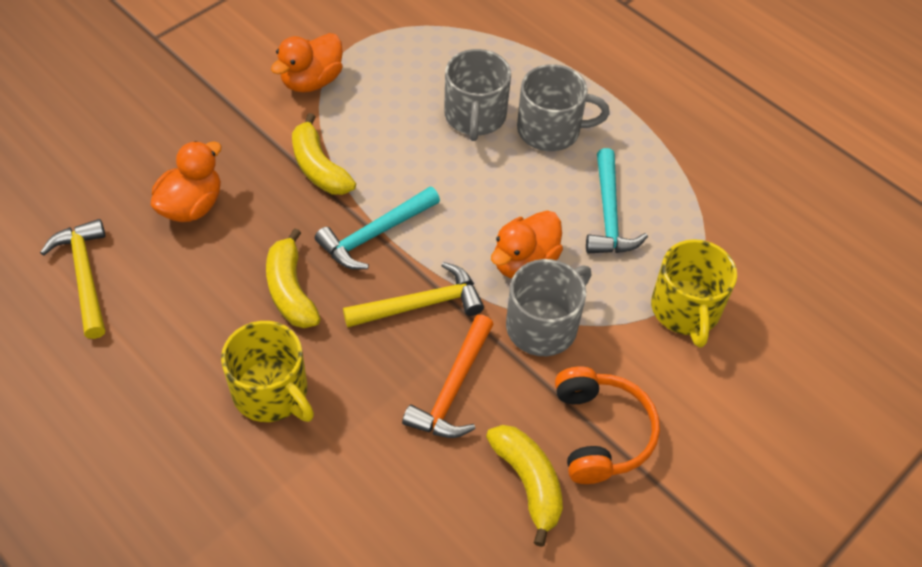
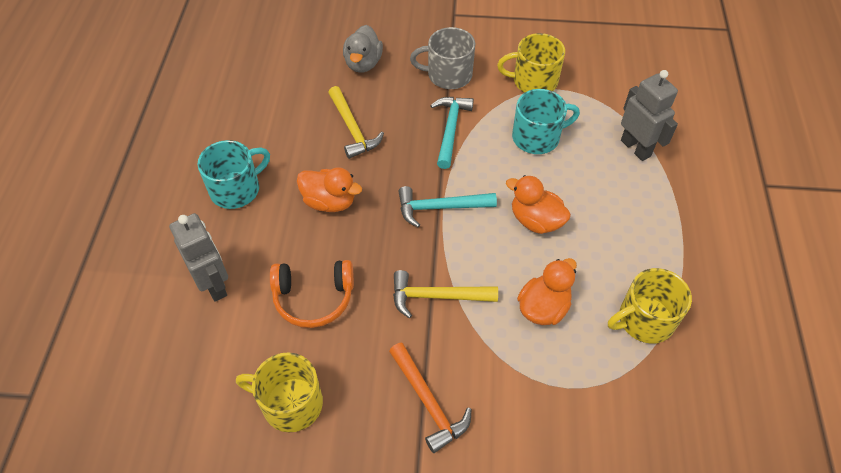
grey duck: none = 0 -> [343,25,383,73] = 1
grey mug: [444,49,511,141] [506,259,591,356] [517,64,610,151] = 3 -> [410,27,475,89] = 1
grey robot: none = 0 -> [169,213,228,302] [621,70,678,161] = 2
turquoise mug: none = 0 -> [198,140,270,209] [512,89,580,154] = 2
yellow banana: [266,228,321,328] [292,113,356,195] [486,425,563,547] = 3 -> none = 0
yellow mug: [221,321,314,422] [651,239,737,348] = 2 -> [236,352,323,432] [497,33,565,92] [608,268,692,344] = 3

